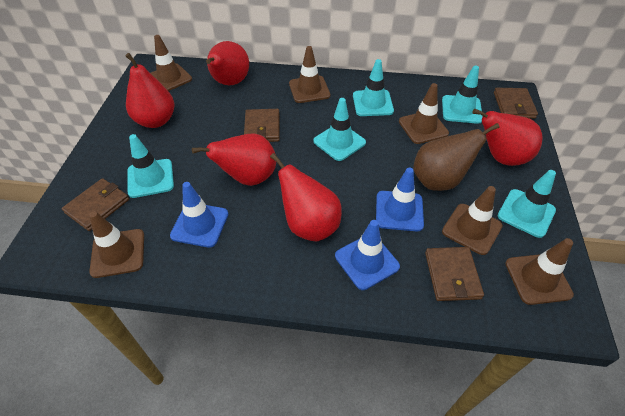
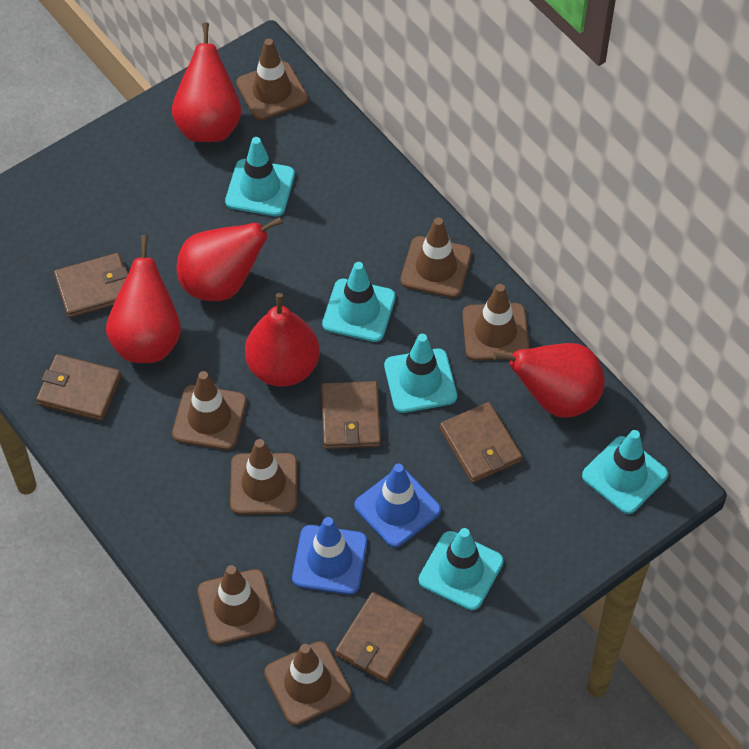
blue traffic cone: [170,182,228,248] [335,220,400,290] [376,168,424,231] = 3 -> [292,517,367,595] [354,464,441,547] = 2
brown pear: [413,123,500,191] = 1 -> none = 0
brown traffic cone: [89,211,144,278] [150,35,192,91] [289,46,330,103] [399,83,449,144] [442,186,503,255] [505,238,574,305] = 6 -> [172,371,247,450] [197,565,276,645] [230,439,297,514] [236,38,308,120] [264,641,352,725] [401,217,472,298] [462,284,530,361] = 7
brown wallet: [62,178,129,231] [244,109,280,142] [425,247,484,301] [494,88,538,119] = 4 -> [36,354,122,421] [54,253,128,318] [321,381,381,449] [335,592,424,683] [440,402,523,483] = 5

